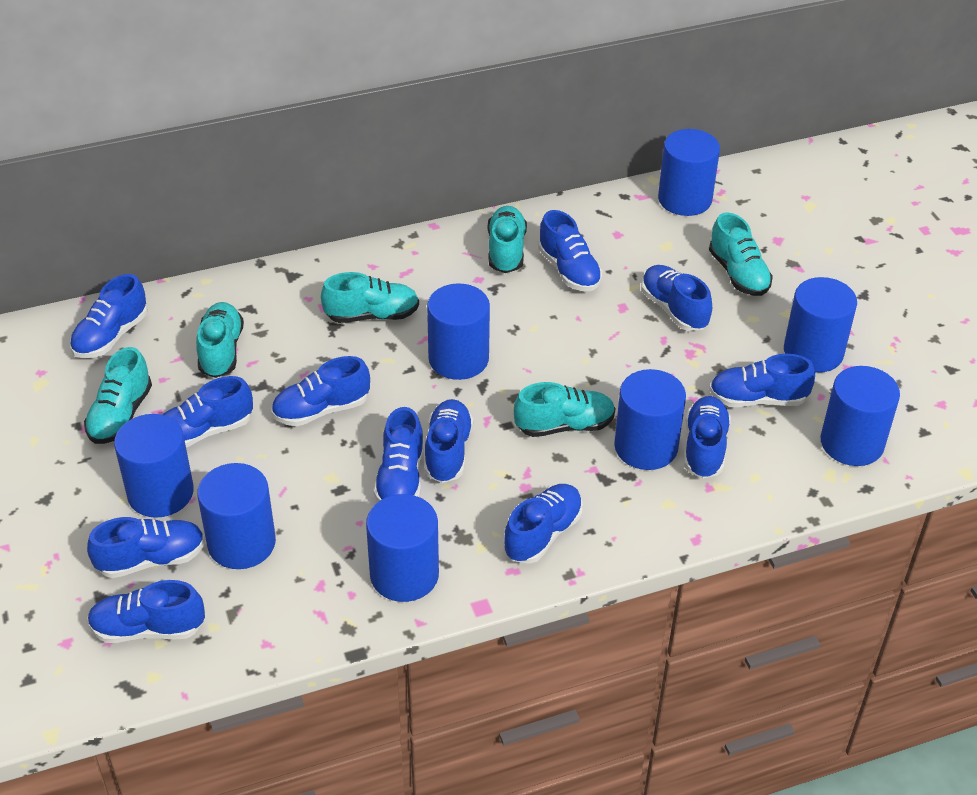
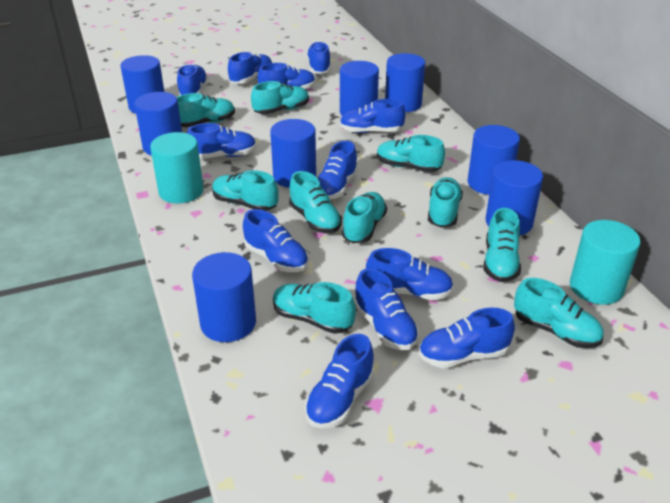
turquoise cylinder: none = 0 -> [150,132,204,203] [570,220,641,305] = 2
turquoise shoe: [84,347,152,444] [196,302,244,378] [321,272,419,323] [488,206,527,273] [514,382,615,437] [709,212,773,296] = 6 -> [176,93,235,127] [212,170,279,211] [251,81,309,114] [273,282,356,334] [289,171,342,233] [342,192,387,243] [377,135,445,172] [428,177,463,228] [483,208,521,282] [514,278,604,348] = 10

